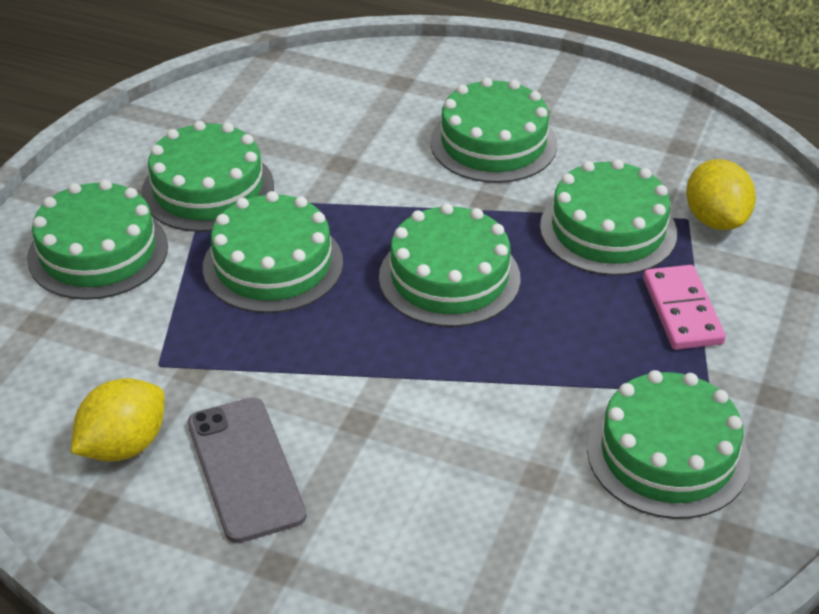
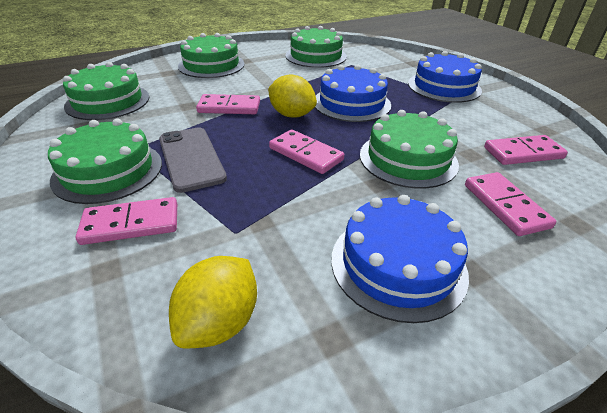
blue cake: none = 0 -> [315,65,391,122] [331,195,469,323] [408,51,482,103] = 3
green cake: [27,180,168,300] [141,121,274,232] [203,191,343,313] [379,203,520,327] [430,77,557,183] [540,159,677,276] [587,370,750,519] = 7 -> [48,119,162,204] [63,62,149,120] [178,33,244,78] [286,26,347,68] [360,110,459,189] = 5
pink domino: [643,265,726,350] = 1 -> [75,197,177,245] [196,94,260,114] [269,129,344,174] [465,172,556,236] [484,135,568,165] = 5

